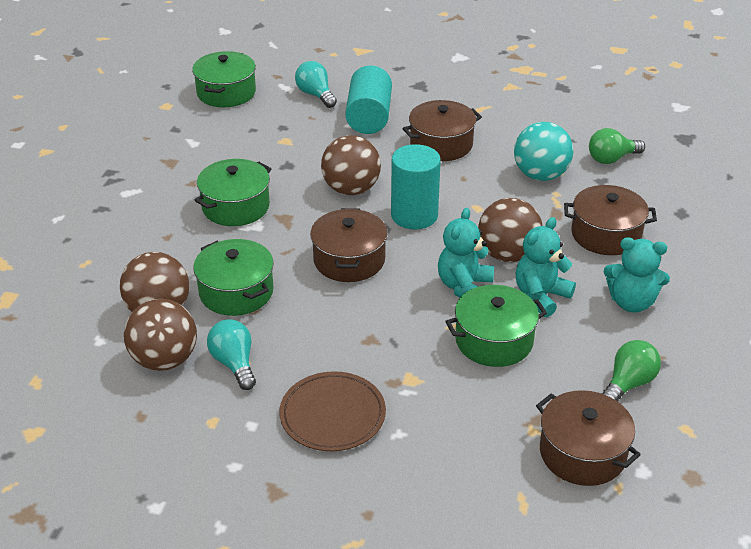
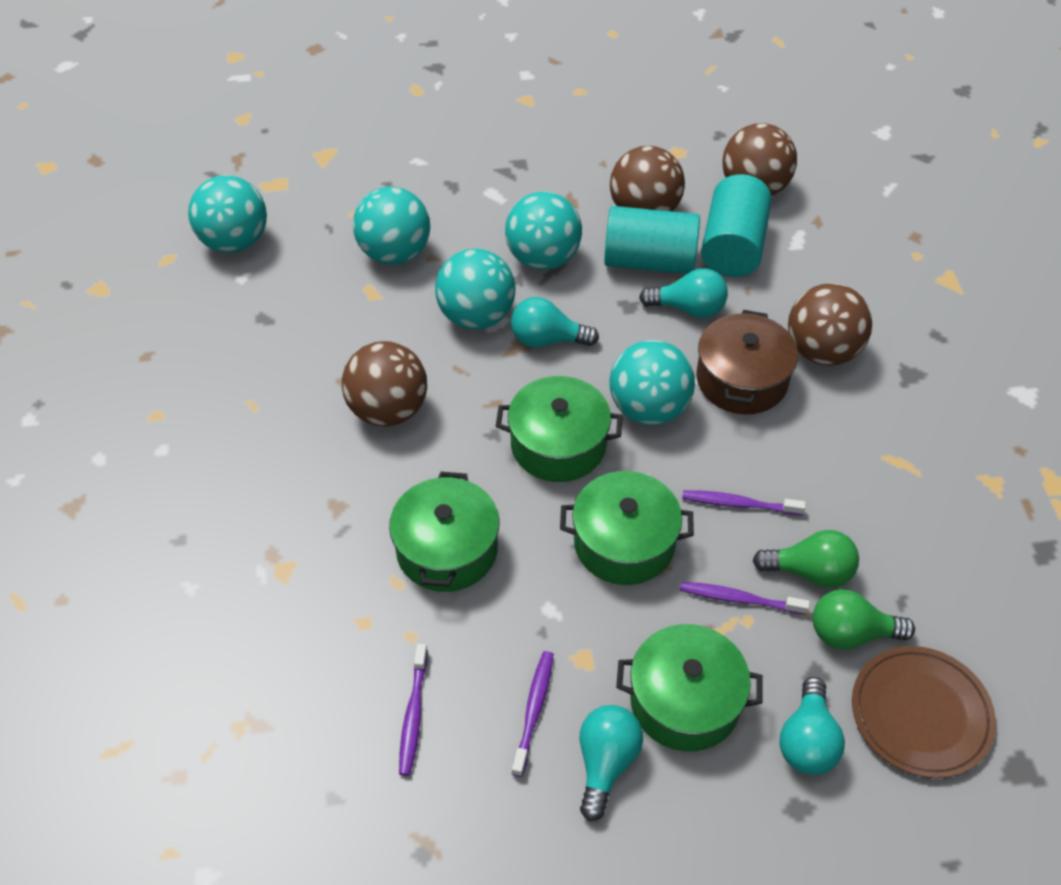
brown pot: [310,208,387,282] [402,100,482,161] [536,390,641,486] [564,185,657,255] = 4 -> [696,310,798,414] = 1
purple toothbrush: none = 0 -> [399,644,428,776] [512,651,553,777] [680,582,810,615] [682,490,806,515] = 4
turquoise ball: [514,122,573,181] = 1 -> [188,175,267,253] [353,187,430,265] [435,249,516,330] [505,192,582,270] [609,340,695,425] = 5
turquoise light bulb: [207,319,256,390] [295,61,337,108] = 2 -> [511,297,599,347] [579,705,643,821] [639,268,728,318] [780,677,845,775] = 4
turquoise teddy bear: [438,208,494,297] [515,217,576,317] [604,237,670,313] = 3 -> none = 0

